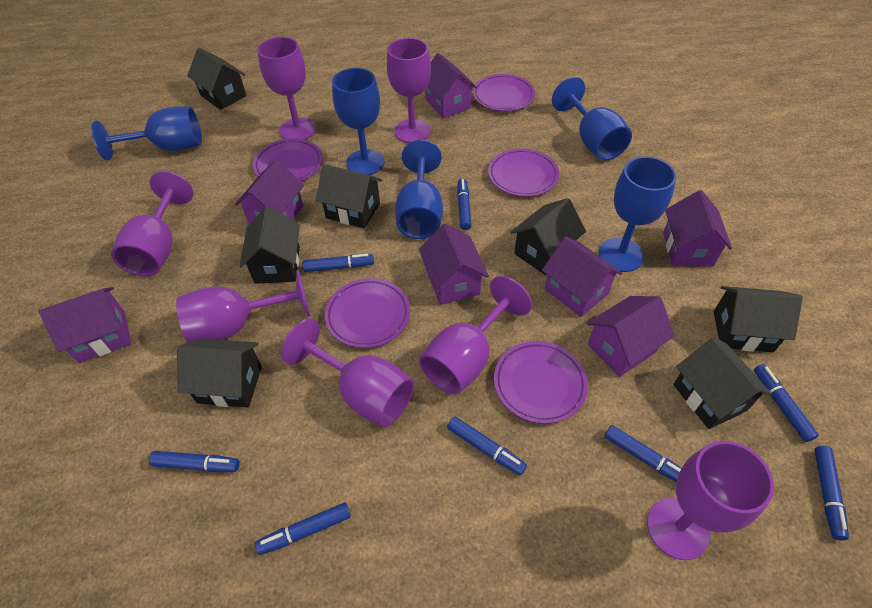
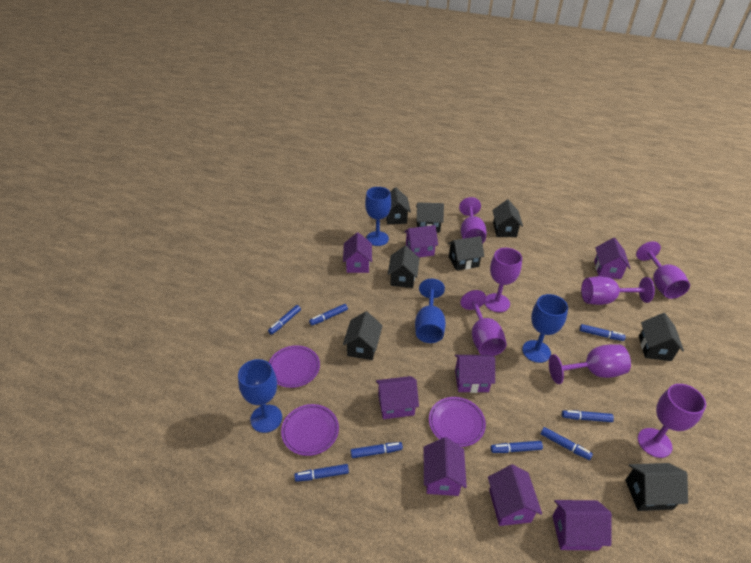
black house: [177,338,262,408] [187,48,246,110] [239,206,300,284] [316,164,382,228] [510,198,586,275] [673,337,772,429] [714,286,803,352] = 7 -> [343,311,383,360] [386,188,411,224] [388,246,420,288] [416,203,444,233] [448,236,484,271] [492,200,523,237] [625,463,688,511] [639,313,684,361] = 8
blue goblet: [91,106,202,160] [332,68,385,175] [395,140,443,239] [552,77,632,160] [599,156,676,272] = 5 -> [238,359,282,433] [365,187,391,246] [415,279,446,343] [522,294,568,363] = 4
purple house: [39,287,131,363] [235,159,304,224] [419,224,489,305] [425,53,477,118] [542,236,622,317] [587,296,675,377] [663,190,732,267] = 7 -> [343,232,372,273] [376,376,419,419] [404,225,438,257] [424,437,467,496] [455,355,495,393] [488,464,542,526] [552,500,612,550] [594,238,630,279] = 8
purple plate: [253,138,322,181] [325,278,410,348] [473,74,535,111] [488,148,559,197] [494,341,588,424] = 5 -> [269,345,320,388] [281,404,339,456] [429,397,486,447] = 3

